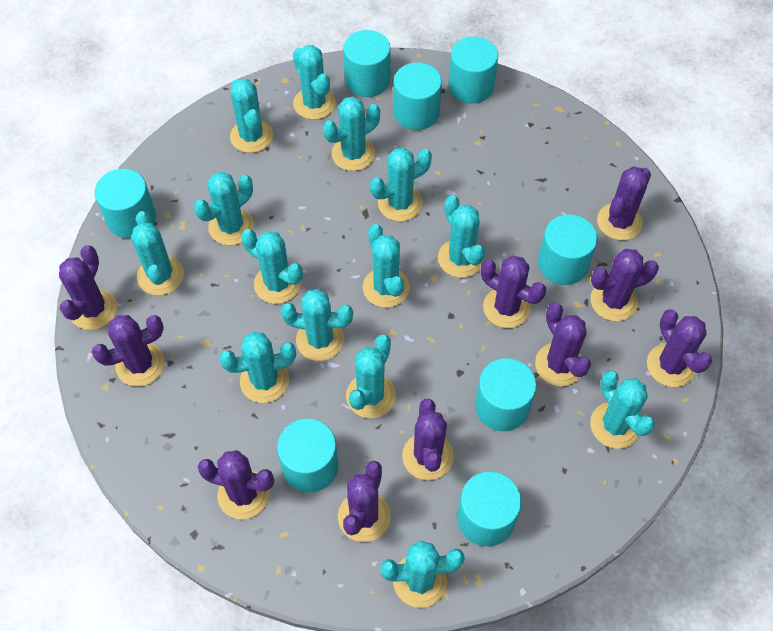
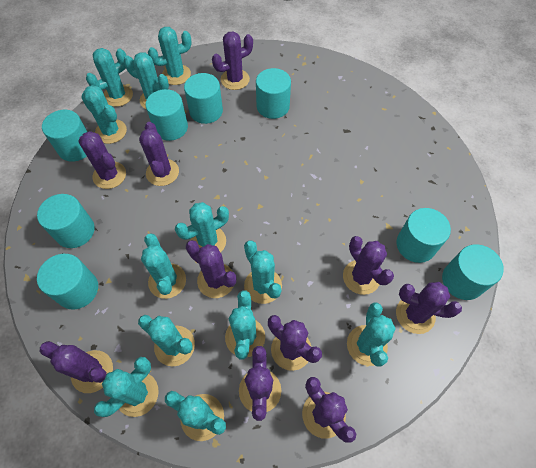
turquoise cactus: [131,211,184,295] [194,172,254,245] [219,332,296,403] [230,79,273,153] [241,229,303,304] [281,289,353,361] [293,45,336,120] [323,96,380,171] [346,334,396,418] [363,224,410,308] [370,148,432,222] [380,541,465,608] [438,195,485,278] [590,370,655,449] = 14 -> [81,85,127,144] [86,48,133,107] [94,357,159,417] [124,52,169,109] [138,315,195,366] [141,233,186,299] [148,27,192,85] [165,391,226,441] [175,202,229,252] [225,290,265,360] [244,240,282,304] [347,303,396,367] = 12

